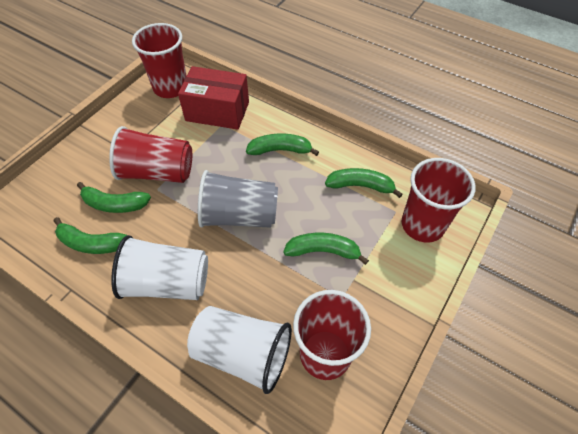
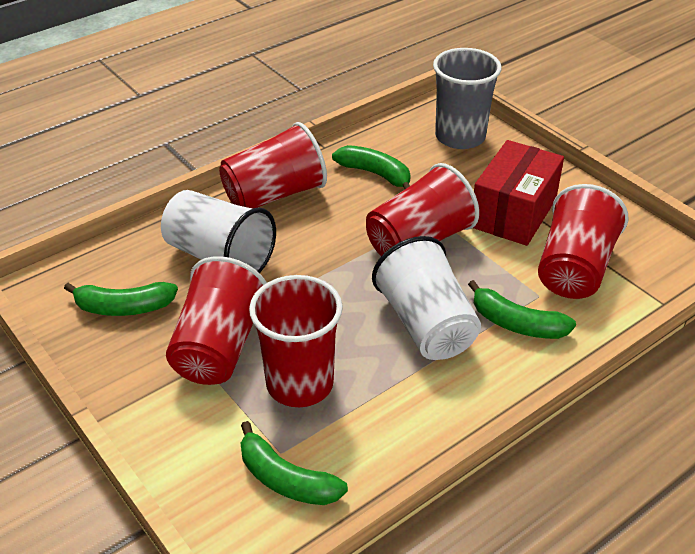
green banana: [54,217,127,254] [77,182,151,213] [246,133,319,156] [283,233,369,265] [325,168,403,198] = 5 -> [64,282,178,316] [241,421,348,505] [332,145,411,189] [468,280,576,339] = 4
red cup: [109,126,192,183] [132,23,187,98] [293,290,371,380] [402,158,476,242] = 4 -> [166,256,267,385] [219,122,327,208] [249,275,343,407] [366,163,479,256] [538,184,629,299] = 5

